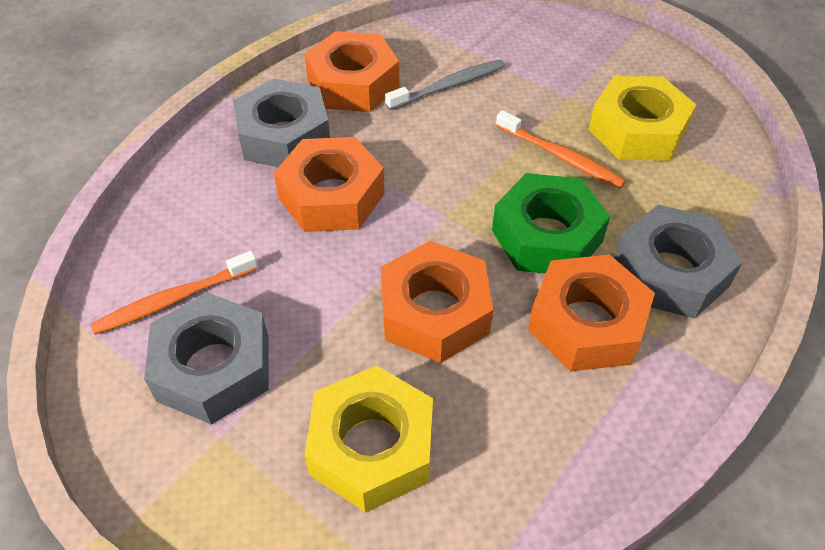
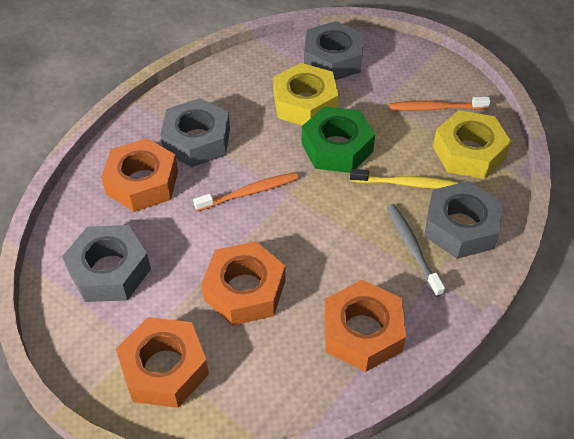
grey nut: [144,293,269,425] [233,78,330,167] [614,205,743,319] = 3 -> [62,225,151,302] [160,98,230,167] [304,21,364,80] [424,181,502,259] = 4
yellow toothbrush: none = 0 -> [350,169,459,189] = 1

